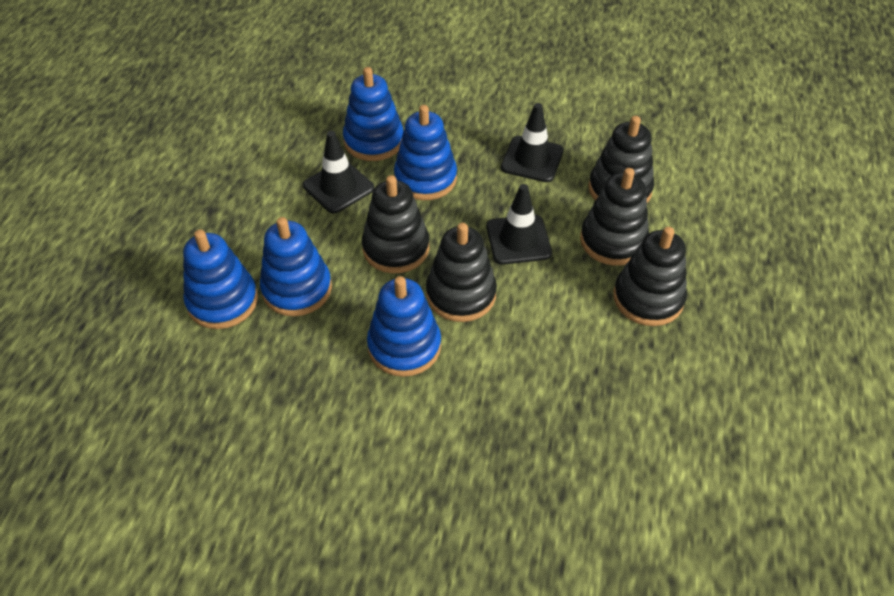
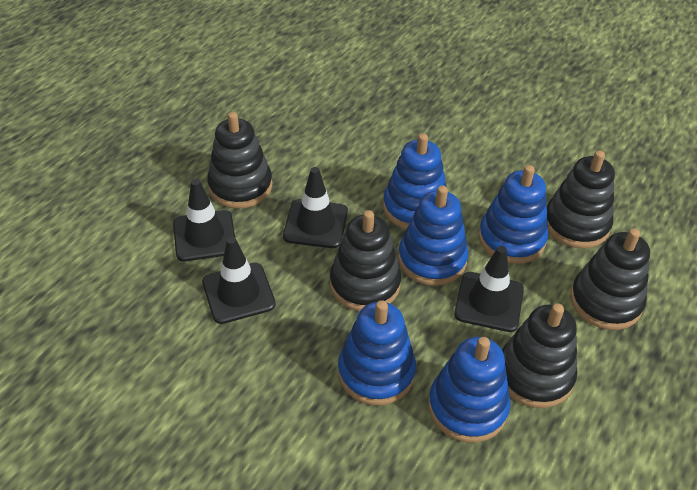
black traffic cone: [303,131,374,214] [486,184,552,265] [501,103,564,182] = 3 -> [173,179,235,261] [202,237,276,324] [283,167,348,248] [454,246,524,332] = 4

